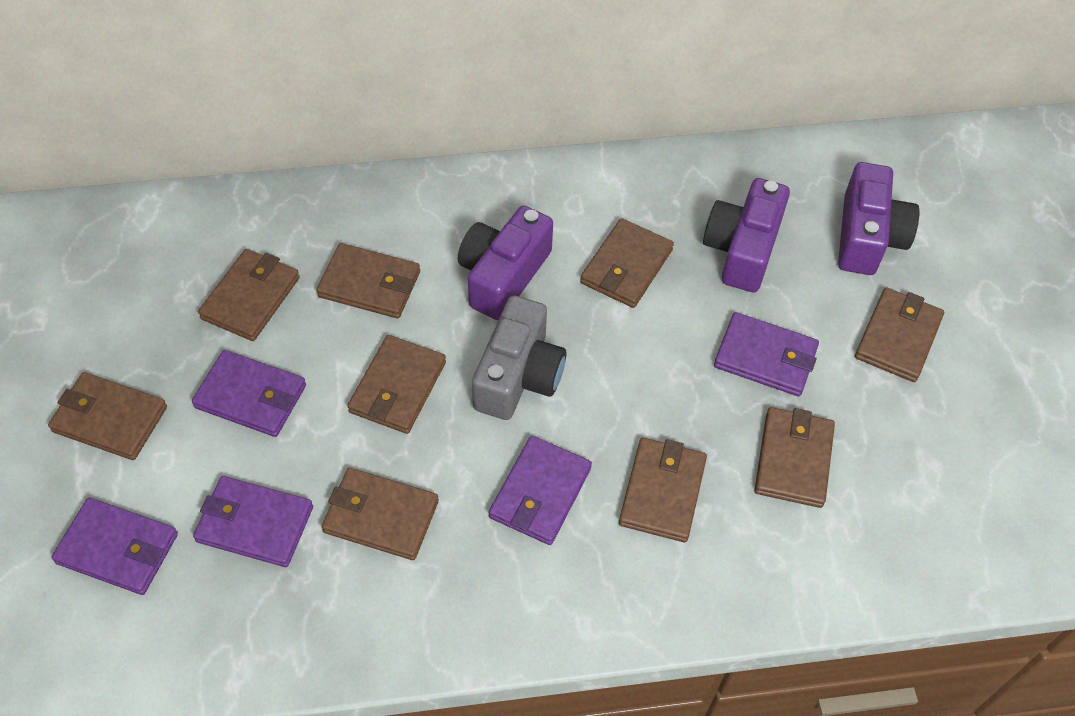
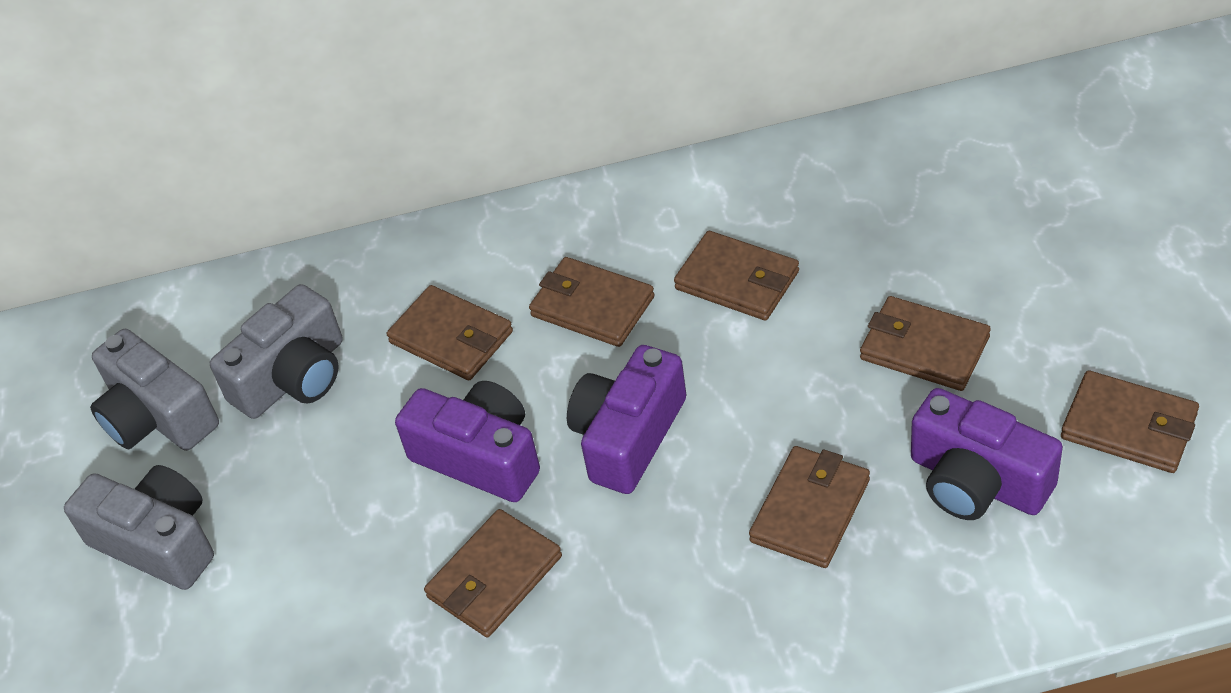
brown wallet: [48,372,167,460] [198,249,300,341] [316,243,420,318] [322,468,439,560] [348,335,446,434] [580,218,674,308] [619,438,707,542] [755,407,835,508] [855,287,944,382] = 9 -> [387,285,513,380] [424,509,562,637] [529,257,655,347] [674,231,799,321] [749,446,870,568] [860,296,991,391] [1061,370,1199,473] = 7
grey camera: [472,295,566,420] = 1 -> [64,465,214,590] [90,329,219,451] [210,284,343,419] = 3
purple wallet: [51,497,178,595] [192,350,306,437] [193,476,313,567] [489,436,592,545] [714,312,819,396] = 5 -> none = 0

